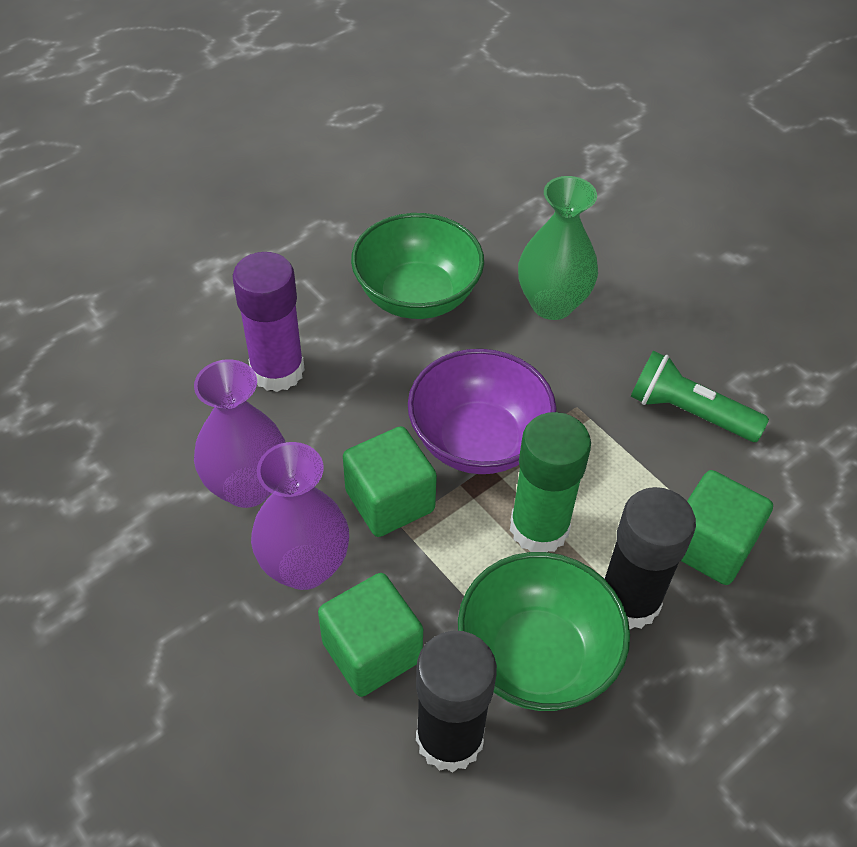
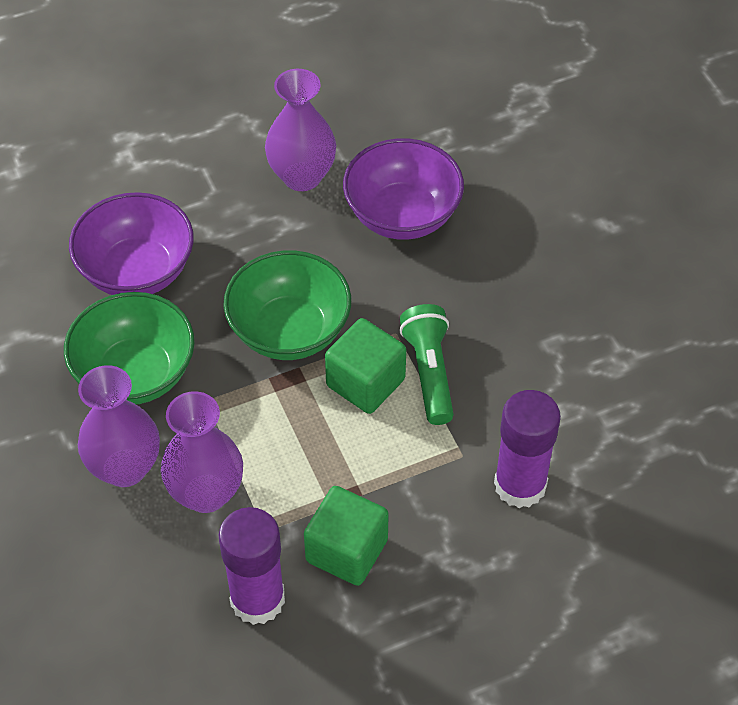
black glue stick: [416,631,497,772] [604,487,696,629] = 2 -> none = 0
green cube: [318,573,423,697] [343,426,437,537] [681,470,773,585] = 3 -> [304,486,389,586] [325,318,406,414] = 2
green glue stick: [510,412,591,552] = 1 -> none = 0
green vase: [518,176,598,320] = 1 -> none = 0
purple bowl: [408,349,556,474] = 1 -> [69,192,194,295] [343,138,464,240] = 2
purple glue stick: [232,252,305,392] = 1 -> [219,507,285,625] [494,390,561,508] = 2
purple vase: [194,359,286,508] [251,442,349,590] = 2 -> [78,365,160,487] [161,392,243,513] [265,69,336,191] = 3

